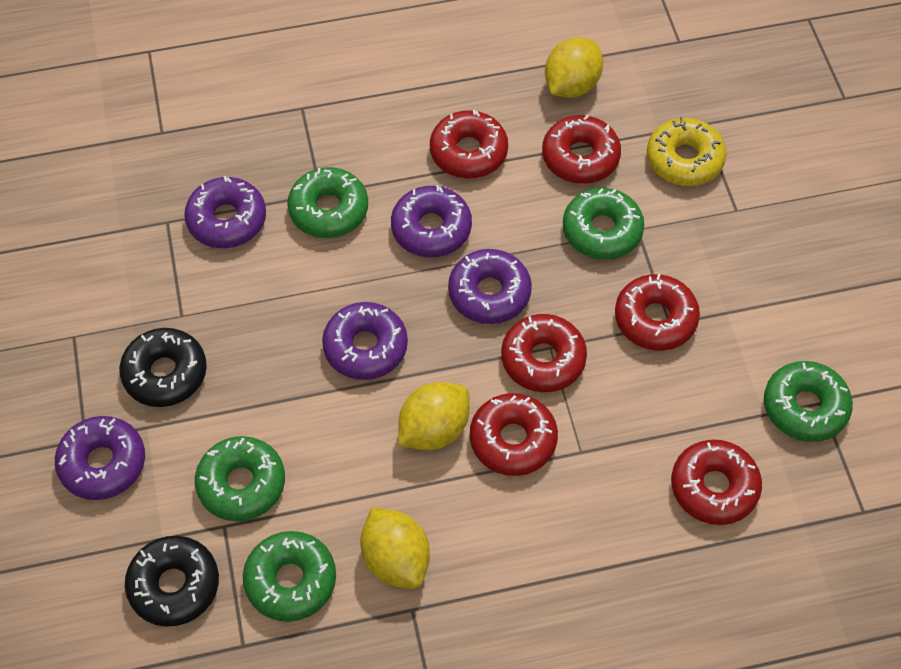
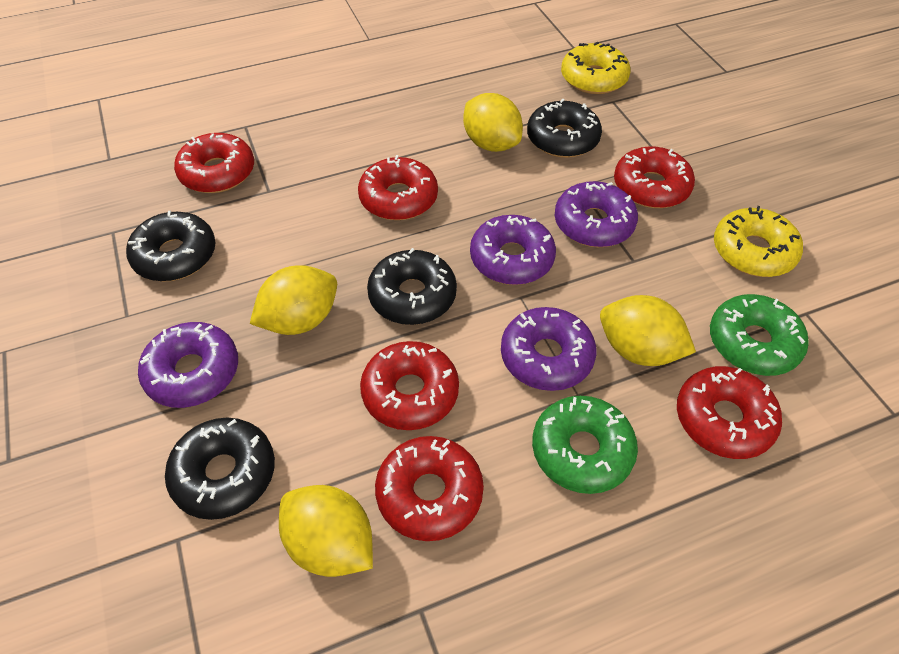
black donut: [119,328,207,407] [125,536,219,627] = 2 -> [126,211,216,282] [165,418,275,520] [367,248,457,325] [527,98,602,158] = 4
green donut: [195,436,285,521] [243,531,336,622] [287,167,368,238] [563,188,644,260] [764,361,853,442] = 5 -> [532,396,638,494] [710,294,809,376] = 2
purple donut: [55,416,145,500] [184,176,266,248] [322,302,408,380] [391,185,472,257] [448,249,532,324] = 5 -> [138,322,238,408] [470,215,556,285] [501,307,596,391] [555,181,638,247] = 4
yellow donut: [647,117,727,186] = 1 -> [561,42,630,94] [714,206,803,277] = 2
yellow lemon: [360,507,430,589] [398,382,470,450] [545,37,603,98] = 3 -> [250,265,337,335] [279,485,373,577] [463,93,523,152] [600,295,696,366] = 4

